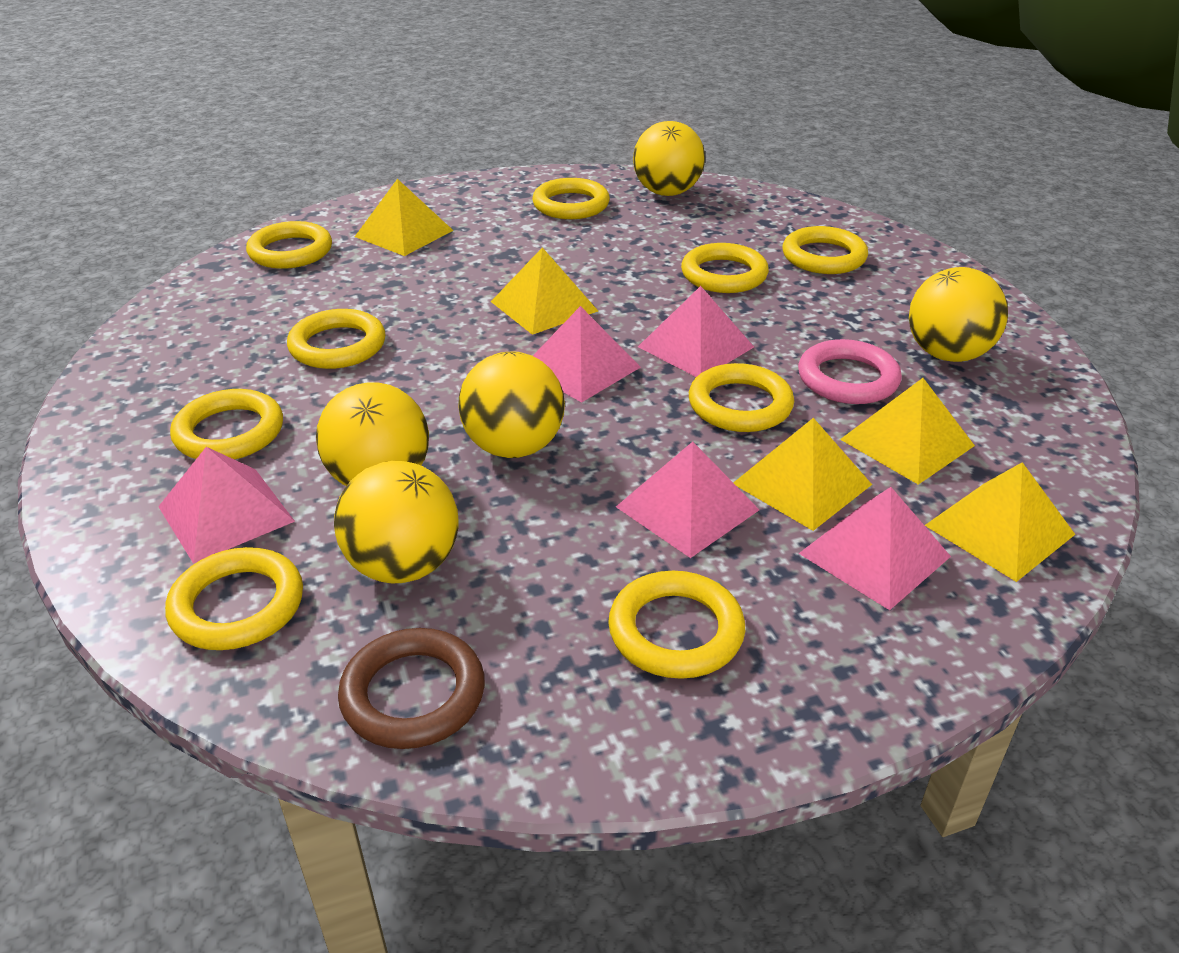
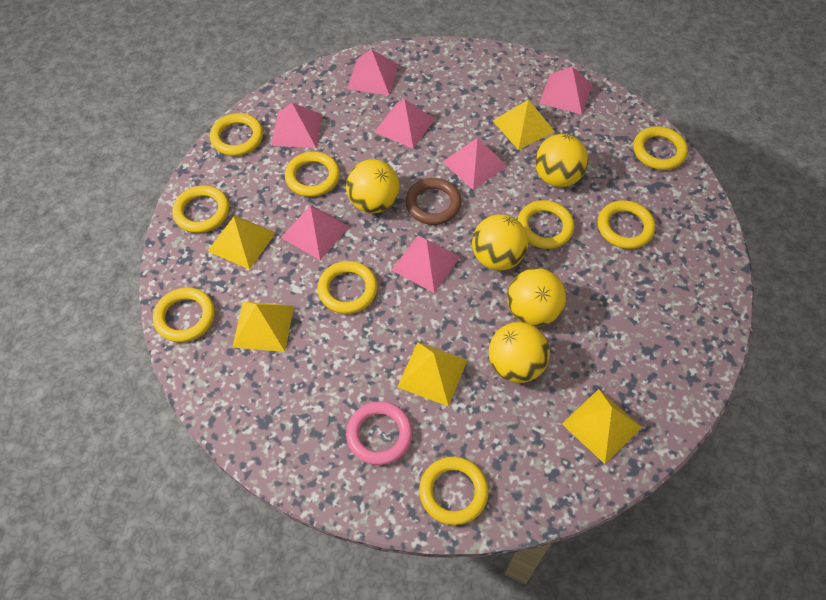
pink pyramid: [158,447,295,564] [533,306,641,402] [616,441,759,558] [638,286,754,377] [798,487,951,610] = 5 -> [271,103,322,148] [281,205,350,260] [347,49,398,95] [375,99,435,149] [392,235,460,293] [442,138,507,190] [539,67,592,115] = 7

